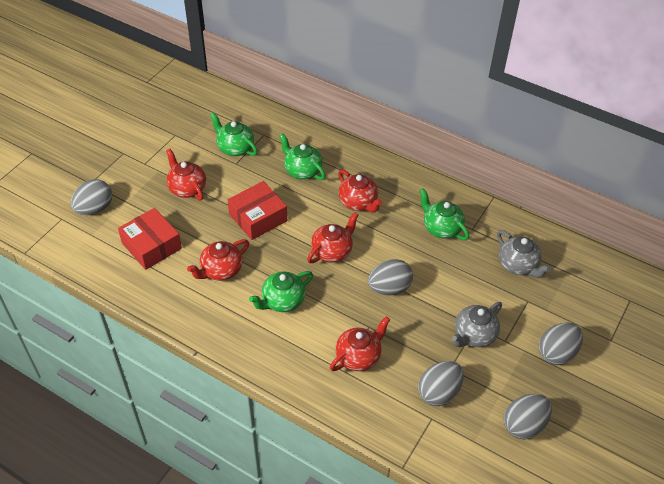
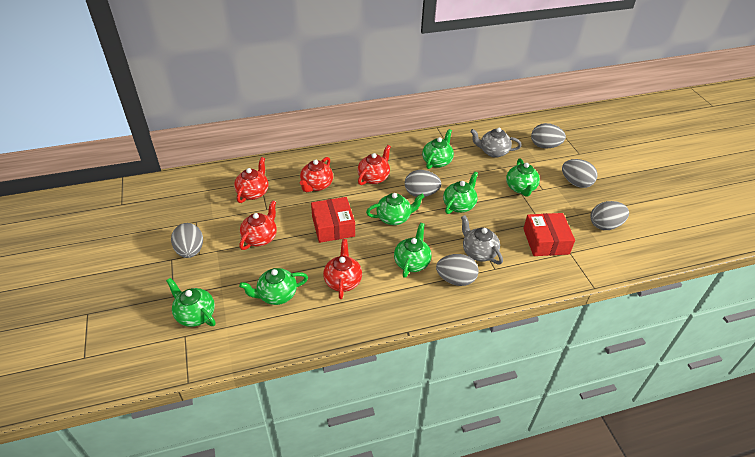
green teapot: [210,112,258,156] [249,271,313,312] [279,133,326,180] [419,188,469,240] = 4 -> [166,278,216,327] [239,268,308,305] [366,193,424,225] [394,223,432,278] [422,129,454,169] [443,172,478,214] [506,158,540,197] = 7
grey egg: [71,179,112,215] [368,259,413,295] [418,361,464,406] [504,394,552,439] [539,322,583,365] = 5 -> [171,223,203,258] [405,170,441,197] [436,254,479,286] [531,123,566,149] [562,159,598,188] [590,201,629,230] = 6

